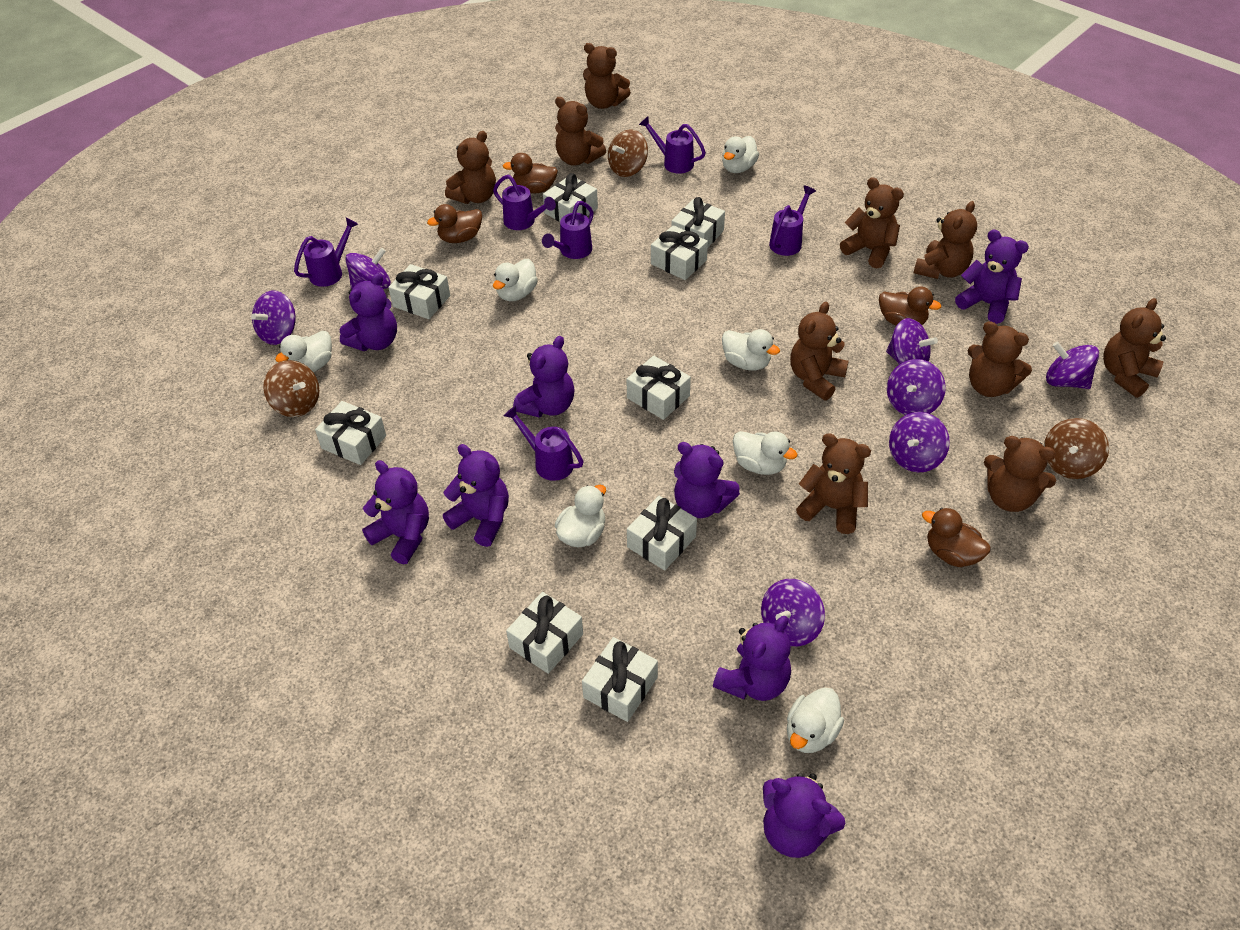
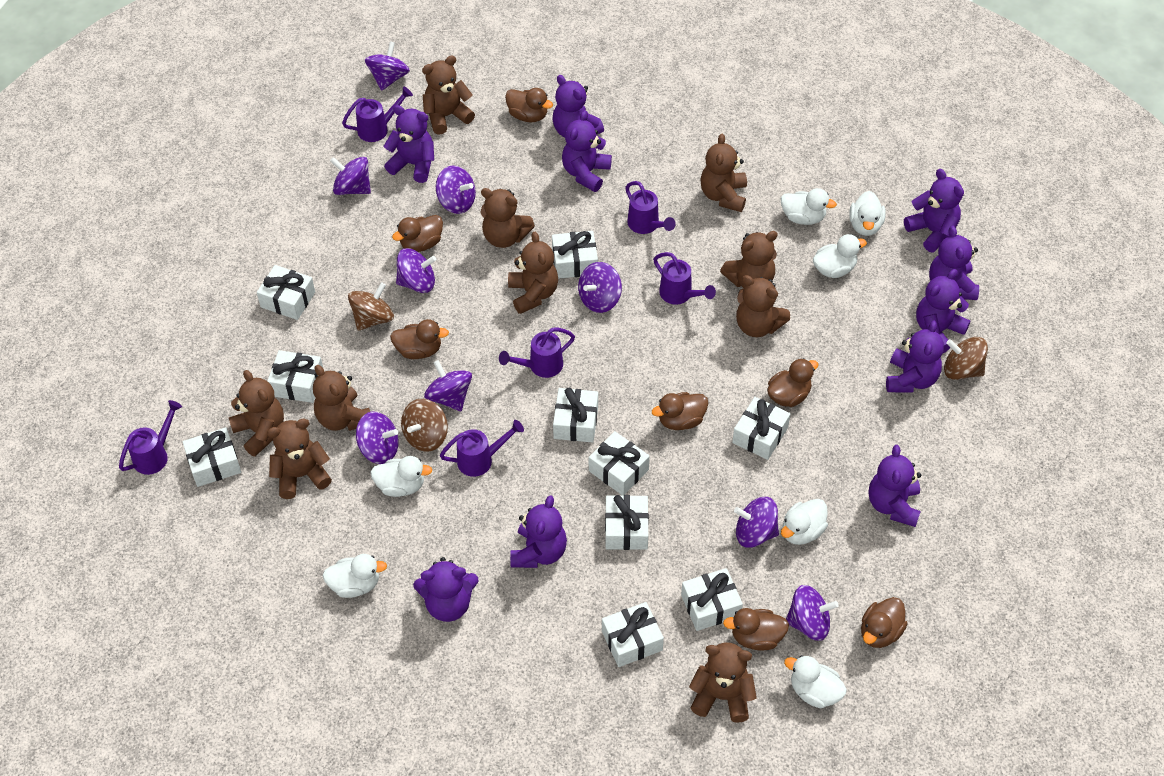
brown duck: [427,204,482,243] [503,153,558,193] [879,287,941,325] [922,508,991,567] = 4 -> [390,319,449,359] [392,215,443,252] [505,88,553,122] [652,392,708,430] [723,608,789,650] [767,358,819,407] [861,597,907,648] = 7
purple spinning top: [251,291,296,345] [345,248,391,289] [761,579,825,646] [886,318,938,365] [887,359,946,415] [889,412,950,472] [1046,342,1099,389] = 7 -> [330,157,371,195] [356,412,399,464] [365,41,410,91] [396,248,436,293] [424,360,472,411] [436,166,476,214] [578,262,622,313] [734,497,779,548] [786,585,839,641] = 9
purple teddy bear: [339,273,397,351] [362,460,429,564] [443,444,509,547] [513,336,574,418] [674,442,740,518] [713,616,791,701] [763,773,846,858] [955,230,1029,324] = 8 -> [383,105,434,183] [413,557,479,622] [510,495,567,568] [553,75,604,137] [562,110,612,192] [869,445,921,527] [886,320,944,393] [904,169,964,252] [916,269,970,353] [929,226,979,300] = 10
white gift: [315,401,386,465] [388,264,450,319] [506,592,583,674] [543,173,598,222] [582,637,658,722] [626,355,691,420] [627,496,697,571] [651,225,708,280] [671,197,725,247] = 9 -> [183,427,241,487] [257,265,315,320] [268,350,323,403] [552,231,598,279] [553,387,598,443] [589,431,650,496] [602,602,664,667] [605,495,649,550] [681,568,743,631] [732,397,790,460] = 10

